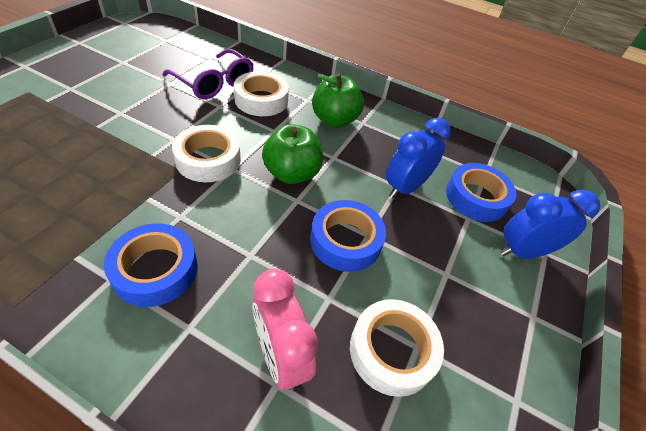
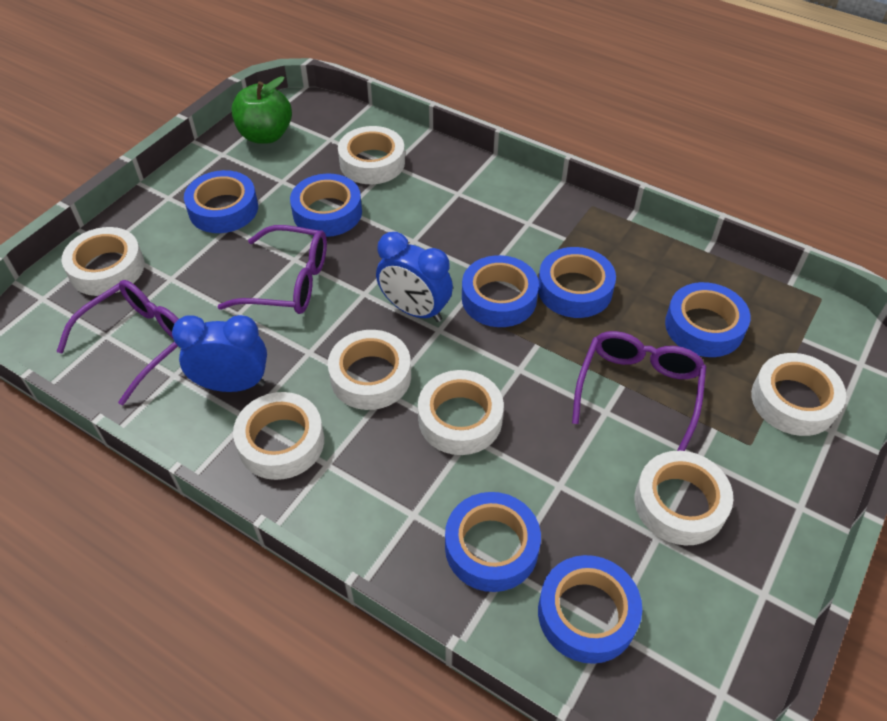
blue tape: [104,223,198,307] [310,200,386,272] [446,163,516,222] = 3 -> [184,170,258,233] [290,174,362,237] [445,492,541,592] [462,255,539,327] [538,247,616,318] [538,555,642,664] [665,282,750,357] = 7
green apple: [262,124,323,184] [312,73,364,127] = 2 -> [231,76,292,144] = 1
pink clock: [252,269,318,390] = 1 -> none = 0
purple glasses: [162,49,254,99] = 1 -> [56,280,178,406] [217,225,327,314] [572,331,706,451] = 3
white tape: [172,125,241,182] [234,71,289,116] [350,299,444,397] = 3 -> [62,227,145,296] [233,392,324,480] [328,330,411,410] [338,126,405,184] [418,370,504,455] [634,451,733,545] [751,353,846,436] = 7

